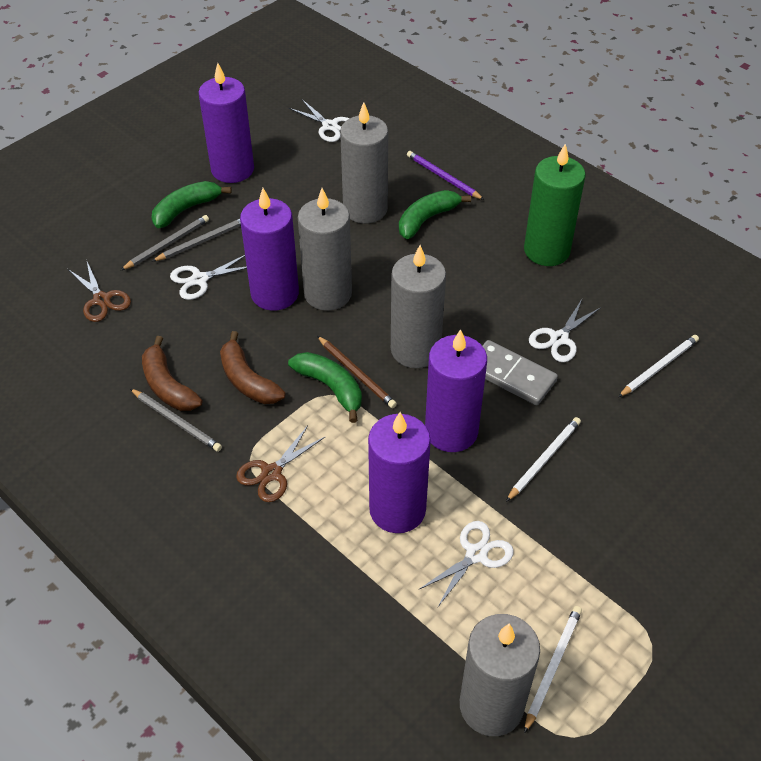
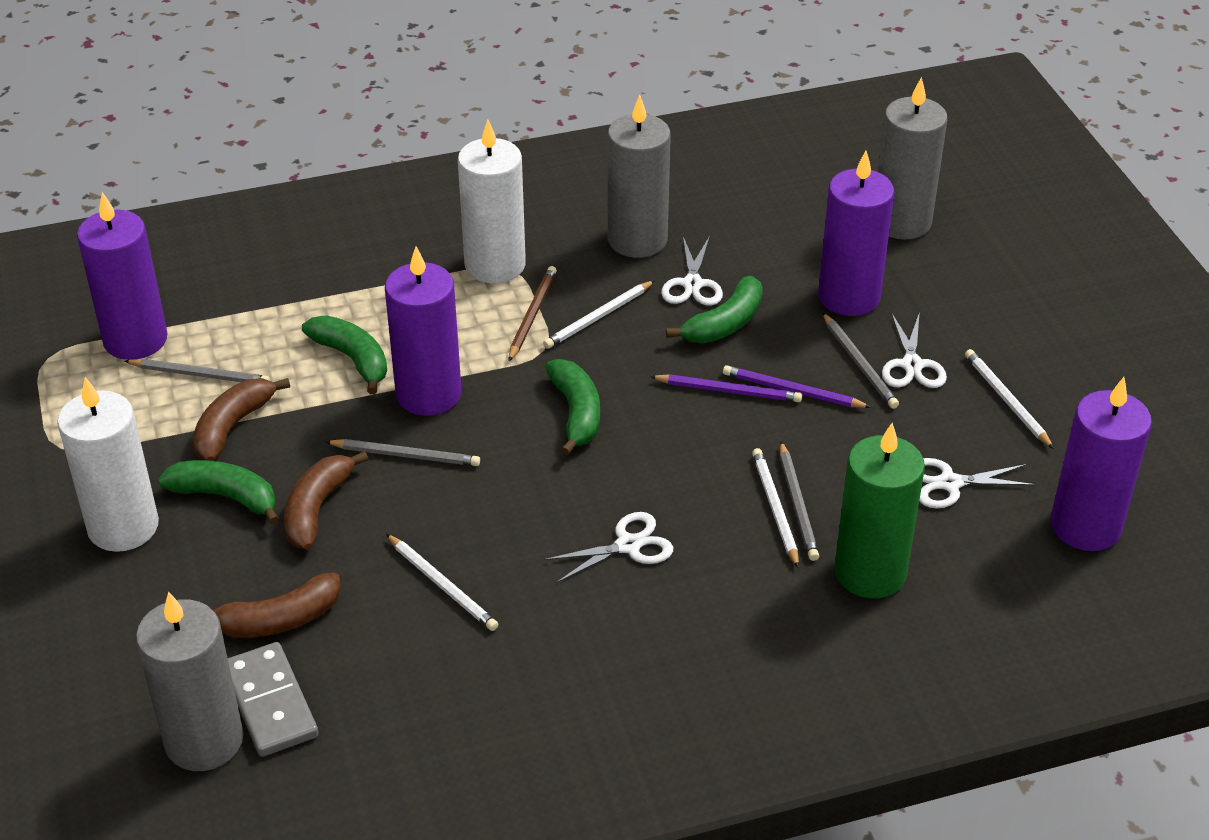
brown banana: [142,336,202,411] [220,331,285,404] = 2 -> [193,378,290,461] [213,572,341,638] [284,451,368,550] = 3
brown scissors: [68,262,131,322] [236,425,326,502] = 2 -> none = 0
green banana: [152,181,231,228] [288,352,362,423] [399,190,471,239] = 3 -> [158,460,279,525] [302,316,387,394] [545,359,600,455] [666,276,763,343] = 4
grey candle: [298,188,352,311] [340,102,388,224] [391,245,446,368] [460,614,540,736] = 4 -> [136,592,243,771] [608,95,671,258] [878,77,947,240] = 3
grey pencil: [121,215,209,270] [130,389,222,452] [152,219,241,261] = 3 -> [125,359,270,382] [325,439,480,466] [780,442,819,561] [823,313,899,409] = 4
purple pencil: [407,151,484,200] = 1 -> [650,374,802,402] [723,365,870,408] = 2
white candle: none = 0 -> [57,377,159,552] [458,119,526,283] = 2
white pencil: [506,417,581,502] [524,606,582,733] [618,335,699,397] = 3 -> [386,534,498,631] [543,280,655,349] [752,448,799,568] [965,349,1054,449] = 4

